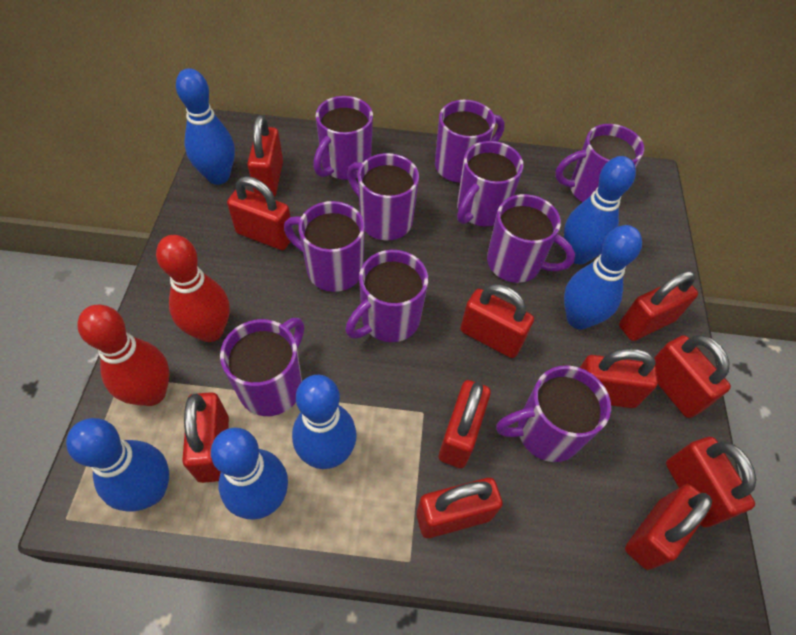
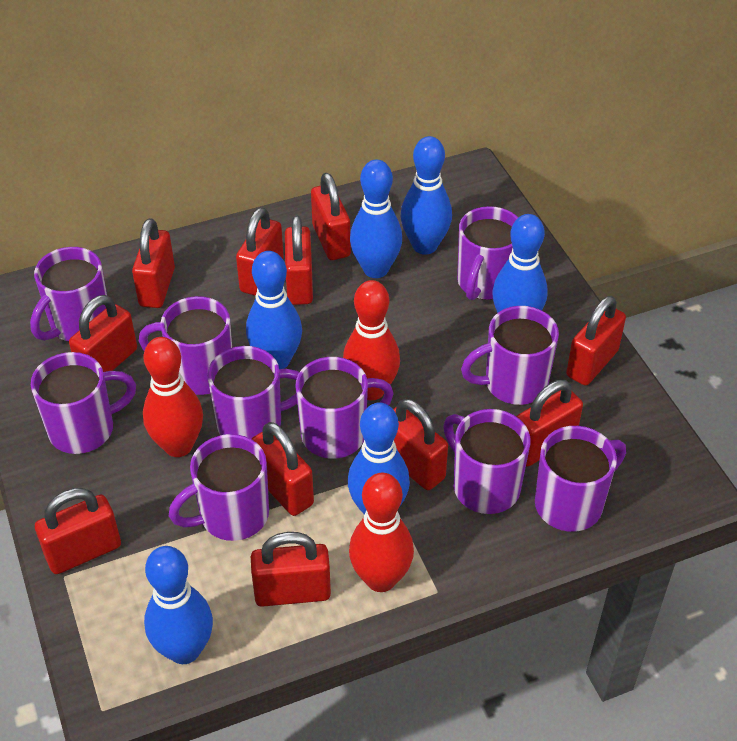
red bowling pin: [77,305,170,406] [156,235,230,342] = 2 -> [143,337,203,457] [343,280,400,400] [349,473,414,592] = 3

